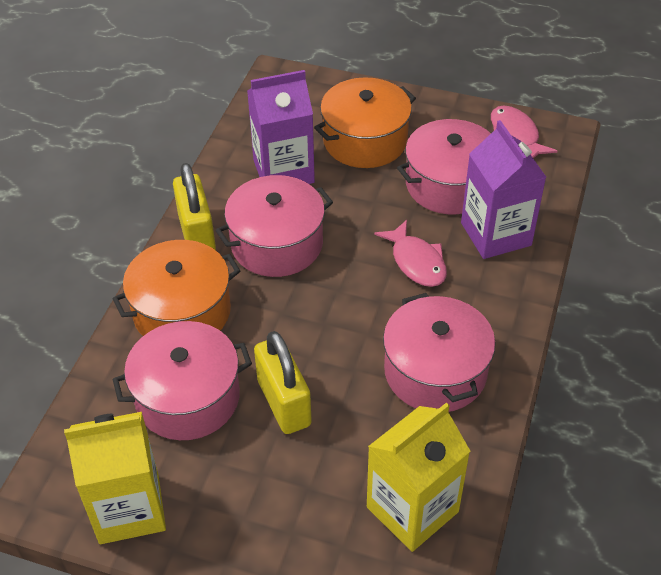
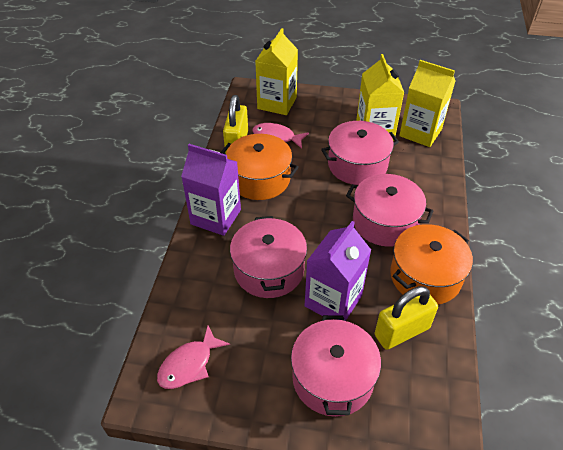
yellow carton: [64,412,166,544] [367,402,470,552] = 2 -> [255,28,298,115] [356,54,404,141] [399,60,455,147] = 3

